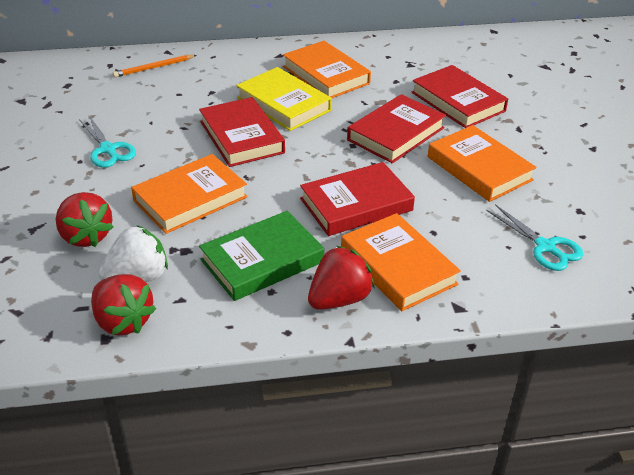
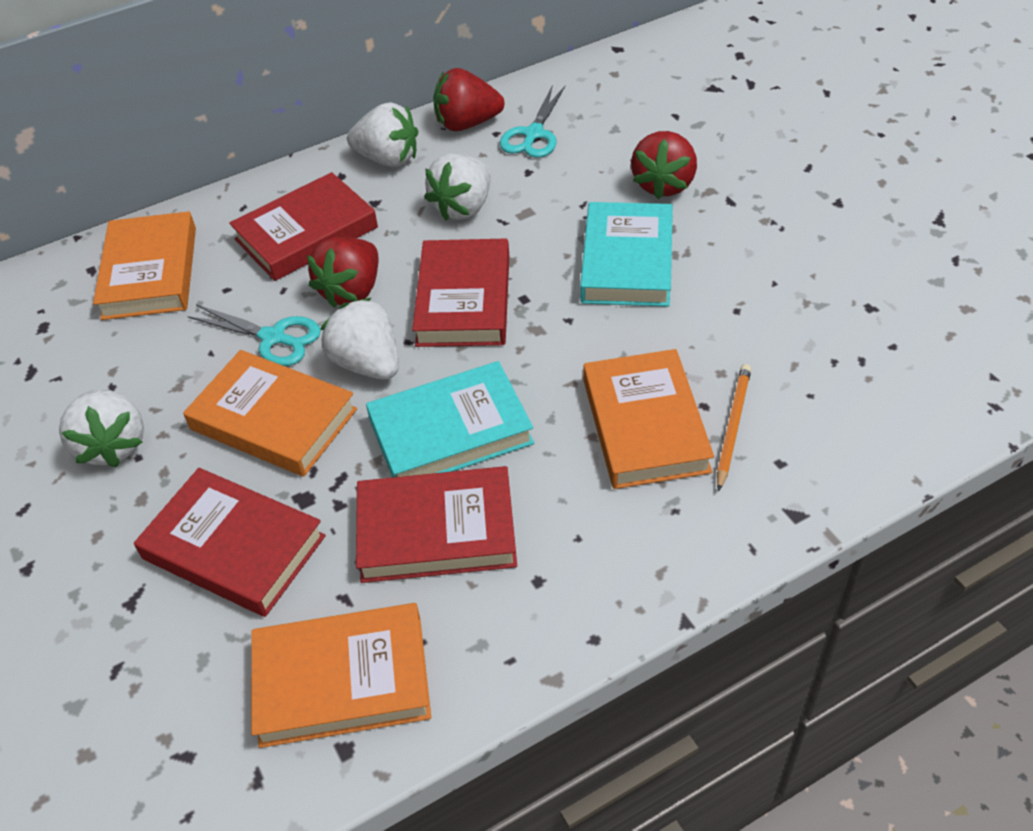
green book: [199,211,324,301] = 1 -> none = 0
turquoise book: none = 0 -> [366,361,534,478] [580,202,673,307] = 2
white strawberry: [99,225,168,282] = 1 -> [59,389,144,468] [321,298,399,379] [347,102,418,167] [424,154,491,221] = 4
yellow book: [236,67,332,131] = 1 -> none = 0

